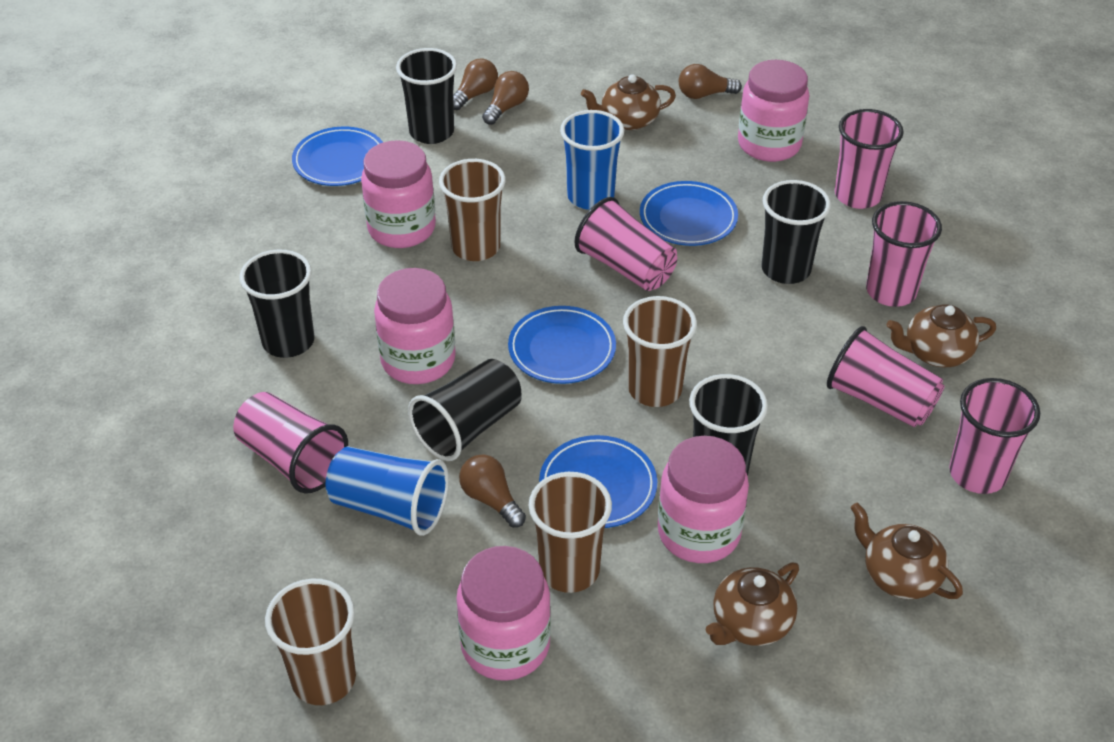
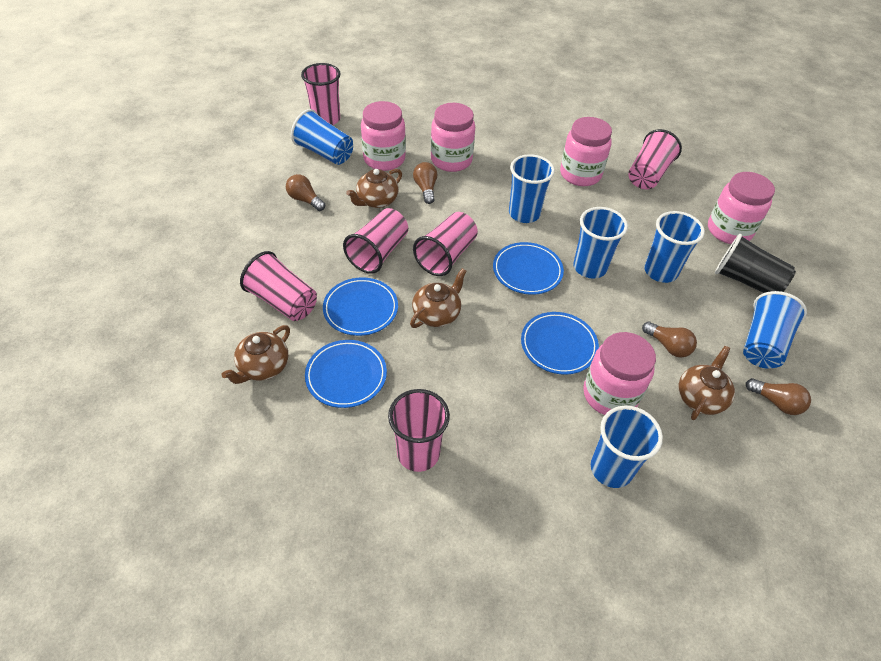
black cup: [239,250,315,358] [396,48,457,144] [408,359,522,461] [689,374,768,476] [761,180,831,284] = 5 -> [715,234,796,293] = 1
blue cup: [326,446,449,536] [560,110,624,210] = 2 -> [291,109,353,165] [509,154,555,223] [573,207,628,279] [591,406,663,488] [644,211,705,283] [743,291,807,368] = 6
brown cup: [265,579,356,705] [439,159,506,261] [529,472,612,593] [623,296,697,407] = 4 -> none = 0

